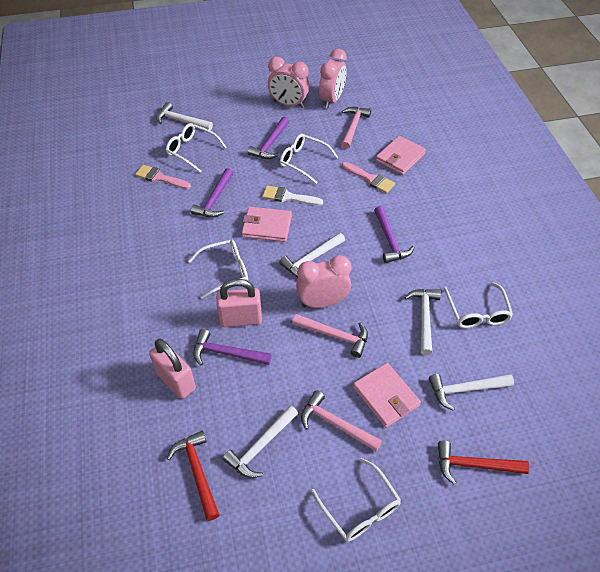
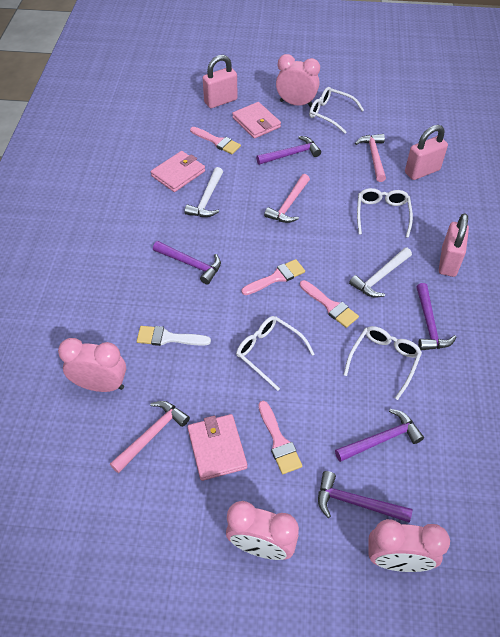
pink brush: [135,165,191,189] [342,162,395,193] = 2 -> [190,127,241,154] [241,259,305,295] [258,401,302,474] [300,280,359,328] = 4
pink clock: [268,57,309,108] [296,255,351,308] [319,49,347,109] = 3 -> [58,338,126,392] [226,501,299,560] [276,54,320,107] [369,519,450,572] = 4
pink padlock: [149,339,196,399] [216,279,262,327] = 2 -> [203,55,238,108] [405,125,448,180] [439,213,469,277] = 3
purple hammer: [191,168,233,218] [193,329,272,365] [248,117,289,159] [374,206,415,263] = 4 -> [153,241,221,285] [256,136,321,165] [318,471,412,523] [335,409,424,462] [416,283,457,350] = 5
red hammer: [167,430,220,521] [438,441,529,485] = 2 -> none = 0
white glasses: [166,123,227,172] [188,239,248,299] [280,134,339,184] [311,458,401,542] [444,282,513,328] = 5 -> [236,316,314,391] [309,87,364,134] [344,326,422,400] [357,188,413,238] = 4
white hammer: [156,102,213,131] [222,405,298,478] [279,233,345,277] [404,289,441,355] [429,374,514,411] = 5 -> [184,167,223,217] [349,247,412,298] = 2

